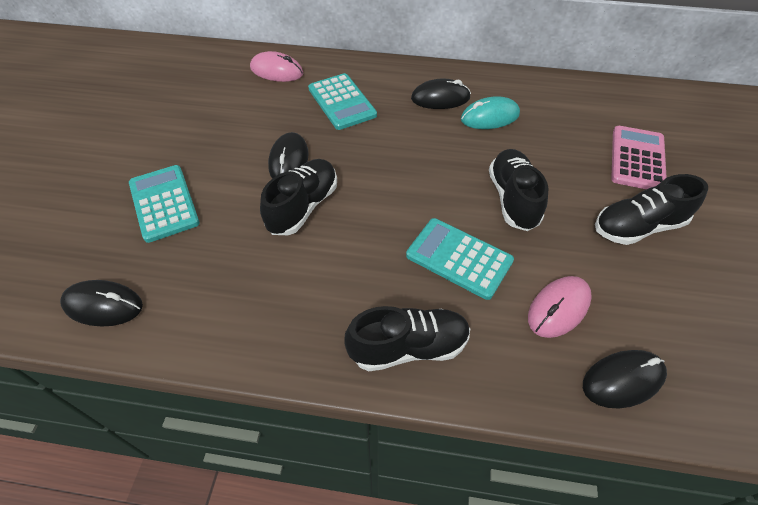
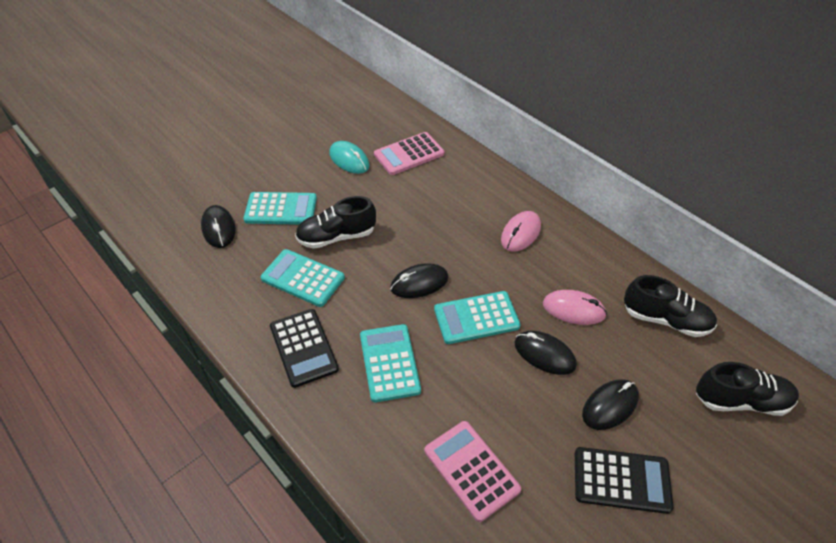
black calculator: none = 0 -> [270,309,339,388] [575,447,673,514] = 2
black shoe: [260,159,337,235] [344,306,470,371] [489,149,549,231] [595,174,708,245] = 4 -> [295,196,376,249] [624,275,717,337] [696,362,799,416] = 3
pink calculator: [611,126,667,189] = 1 -> [374,132,444,175] [424,421,521,522] = 2
turquoise calculator: [129,165,200,243] [308,73,377,130] [406,218,514,300] = 3 -> [243,192,317,225] [261,249,345,307] [360,324,421,402] [434,291,521,344] = 4

